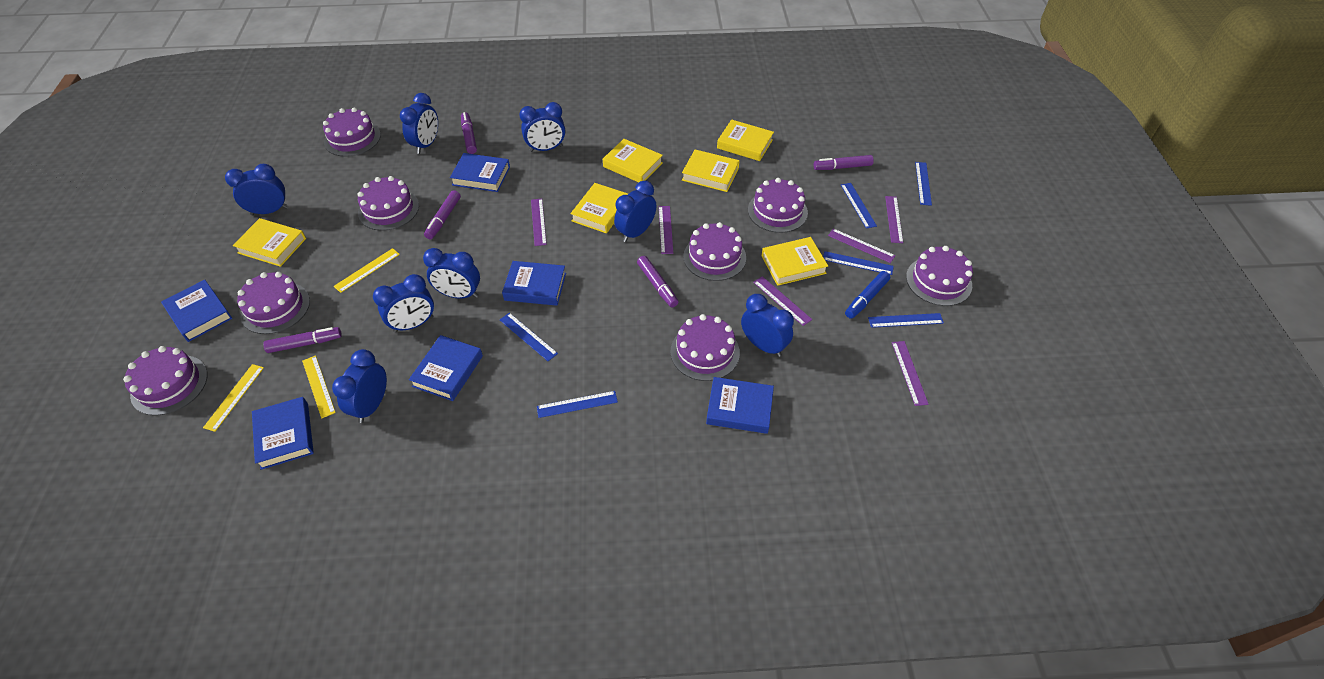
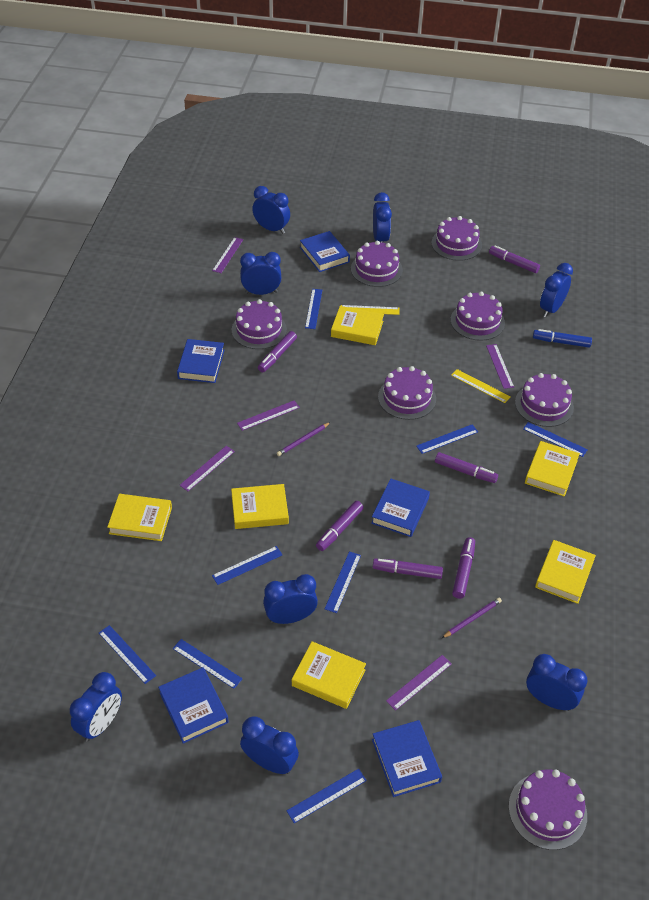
blue book: [161,280,232,342] [252,397,314,470] [409,335,483,401] [450,153,510,192] [502,261,566,306] [706,377,774,434] = 6 -> [158,667,229,744] [177,339,225,383] [300,231,350,272] [371,478,430,537] [372,720,442,797] = 5
blue ruler: [500,313,558,361] [537,391,618,418] [823,251,894,275] [841,183,877,229] [868,313,944,328] [915,162,932,206] = 6 -> [99,625,156,684] [173,639,242,689] [212,546,282,585] [287,769,367,823] [305,289,322,329] [325,551,361,613] [416,424,478,454] [523,422,588,457] = 8
purple cake: [123,346,207,416] [237,272,310,334] [323,107,381,157] [357,176,419,231] [670,314,740,381] [683,222,746,281] [748,178,808,233] [906,246,973,306] = 8 -> [232,299,287,349] [351,241,403,287] [378,366,436,420] [431,216,482,261] [451,291,505,341] [509,770,587,850] [515,373,574,427] = 7
purple marker: [263,327,342,353] [424,190,461,239] [461,112,477,154] [637,256,679,307] [814,155,874,170] = 5 -> [258,331,297,372] [316,501,364,551] [373,559,443,579] [435,452,498,483] [452,537,475,599] [489,245,540,273] = 6
purple pencil: none = 0 -> [277,422,331,456] [442,598,502,638] = 2
purple ruler: [531,199,547,246] [659,206,673,254] [753,276,812,326] [828,229,895,263] [885,196,903,243] [892,341,929,406] = 6 -> [179,446,235,491] [212,237,243,273] [237,400,300,431] [386,655,452,711] [486,344,514,389] = 5
yellow ruler: [203,364,264,432] [302,355,336,418] [334,248,400,293] = 3 -> [341,305,400,315] [451,369,511,403] = 2

